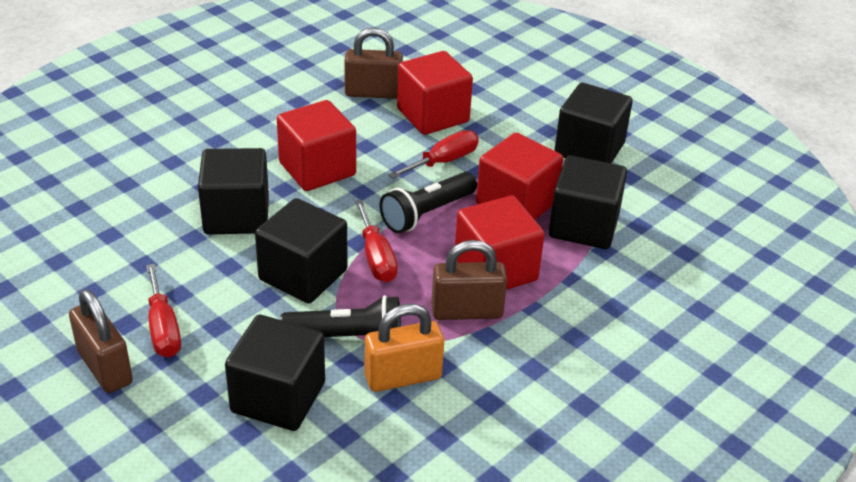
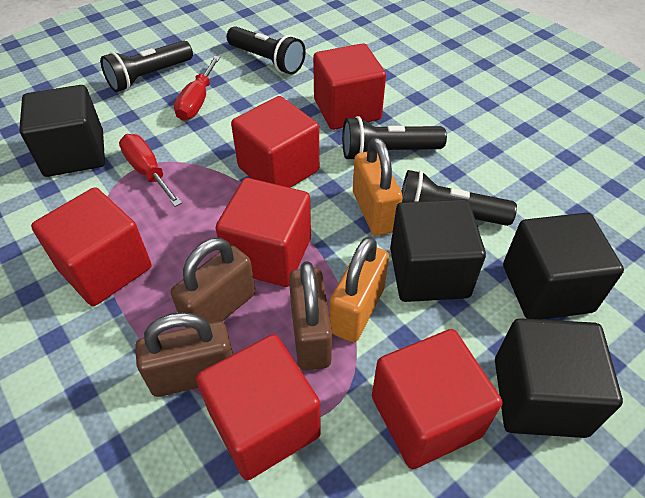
black cube: [198,148,269,234] [225,315,325,431] [255,198,348,304] [549,156,627,249] [554,83,633,163] = 5 -> [19,85,105,177] [390,199,486,302] [495,318,623,438] [503,213,624,320] = 4
black flashlight: [280,295,401,337] [380,172,477,233] = 2 -> [100,40,193,92] [227,26,306,75] [342,116,447,159] [401,170,517,226] = 4
orange padlock: [365,304,444,392] = 1 -> [329,236,389,342] [353,137,403,236] = 2
red cube: [277,100,356,191] [397,51,473,135] [455,196,545,290] [476,133,563,220] = 4 -> [31,187,151,306] [196,334,321,480] [216,178,311,287] [231,96,319,188] [313,43,386,130] [372,329,502,469] = 6
red screwdriver: [146,264,181,357] [355,200,398,282] [388,130,479,179] = 3 -> [119,134,182,207] [174,56,220,120] = 2

